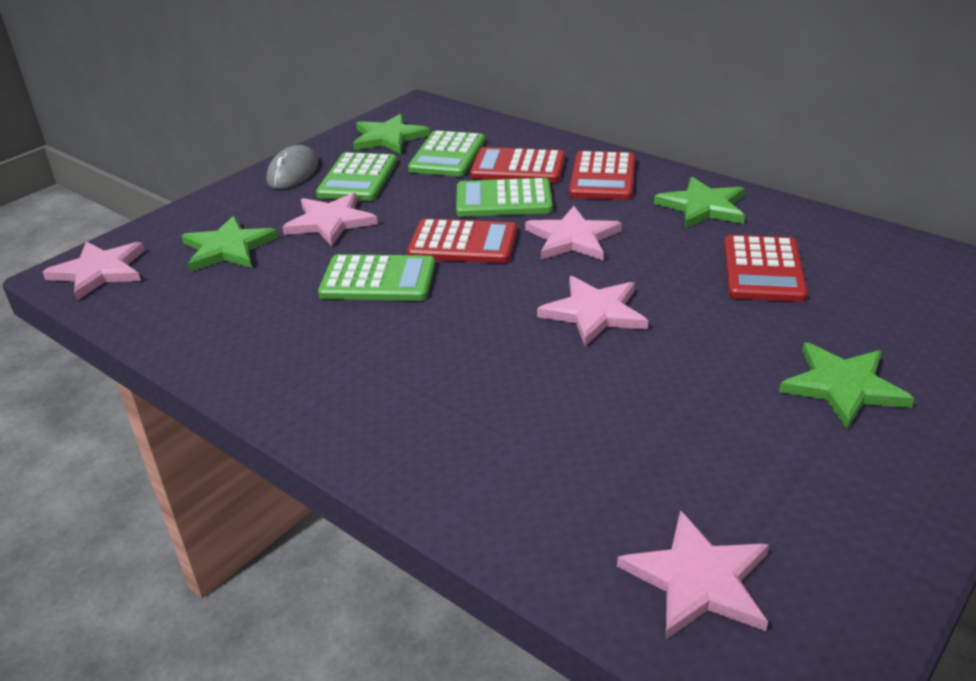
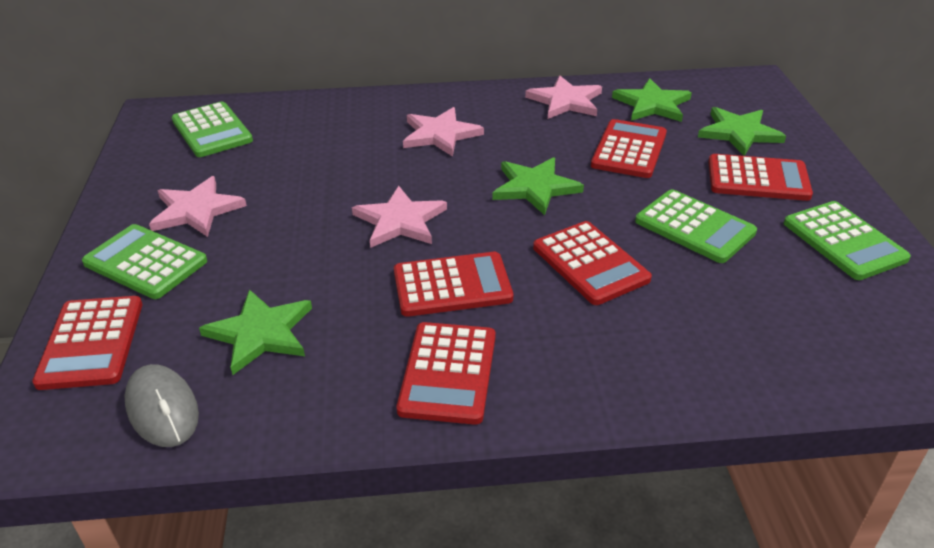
pink star: [43,241,145,300] [282,193,378,246] [525,206,622,260] [537,276,648,346] [617,510,769,639] = 5 -> [149,176,247,237] [352,186,447,248] [403,107,484,157] [525,76,602,119] = 4
red calculator: [407,219,517,263] [470,147,565,183] [569,151,635,200] [724,235,808,302] = 4 -> [32,296,142,390] [394,252,513,317] [397,322,495,425] [533,221,652,305] [591,119,667,178] [708,154,813,201] = 6

